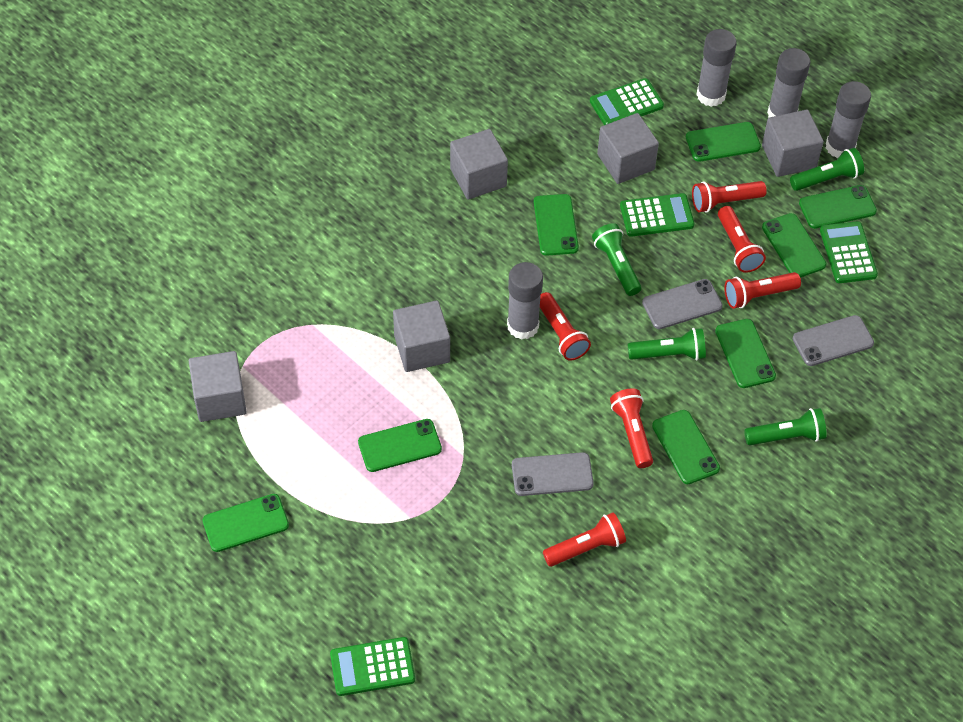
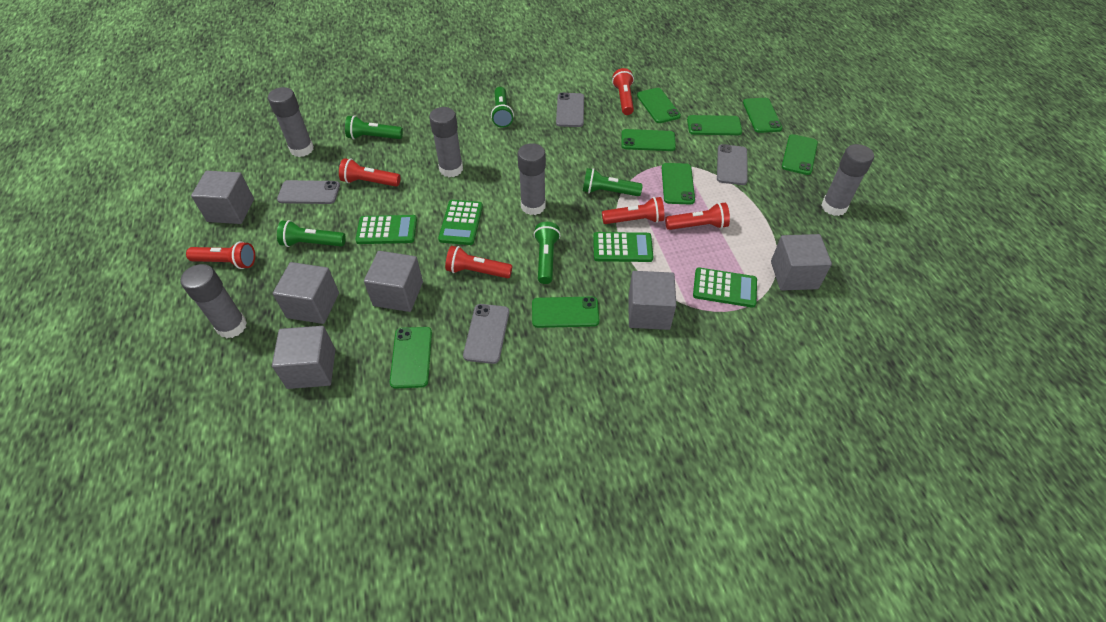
green flashlight: [592,223,641,296] [628,328,706,360] [744,408,827,445] [790,148,864,191] = 4 -> [277,220,346,247] [345,115,403,139] [491,87,514,128] [534,222,561,284] [583,168,643,196] = 5
grey cube: [189,351,247,422] [393,300,450,372] [450,129,508,200] [597,113,659,184] [762,109,824,177] = 5 -> [191,171,254,224] [272,326,335,389] [273,262,339,324] [364,251,423,312] [628,271,676,330] [771,234,832,291] = 6
grey glue stick: [507,262,543,340] [696,29,737,107] [767,48,810,118] [826,81,871,158] = 4 -> [181,264,247,338] [268,87,314,157] [429,107,463,177] [517,143,546,215] [821,144,874,216] = 5
grey phone: [512,452,594,496] [642,279,723,329] [793,315,874,366] = 3 -> [277,180,340,204] [463,304,509,364] [556,93,584,127] [717,144,748,185] = 4

